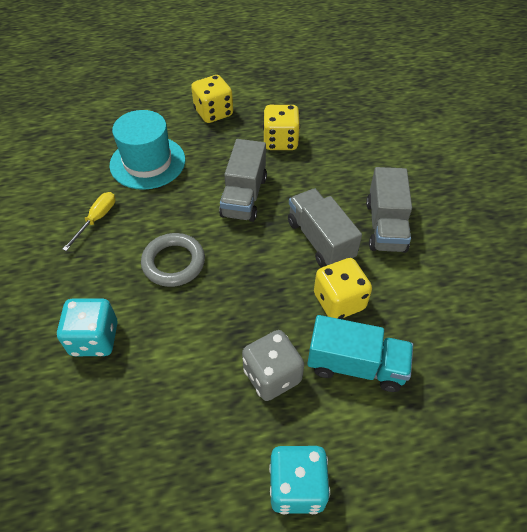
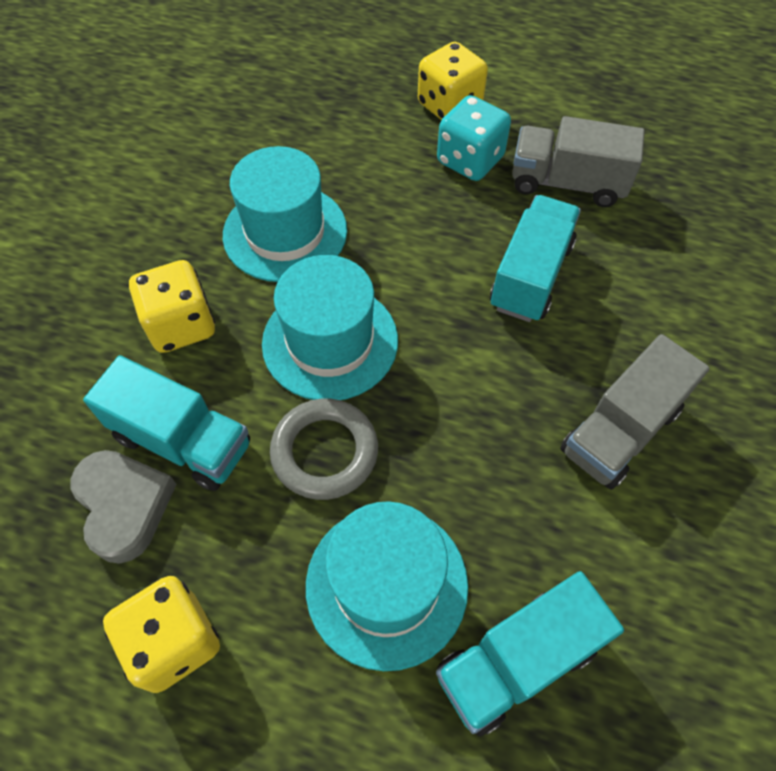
grey dice: [242,330,304,401] = 1 -> none = 0
grey heart: none = 0 -> [71,450,177,564] = 1
grey truck: [219,139,267,222] [288,189,362,267] [366,167,412,253] = 3 -> [512,116,645,207] [560,334,710,490] = 2
turquoise dice: [57,298,118,356] [269,446,330,514] = 2 -> [437,95,511,181] = 1
turquoise hat: [110,110,185,190] = 1 -> [223,146,347,282] [262,255,398,400] [306,501,468,671] = 3
turquoise truck: [307,315,413,392] = 1 -> [83,355,250,491] [436,571,624,736] [490,195,581,322] = 3
yellow screwdriver: [62,192,116,251] = 1 -> none = 0

